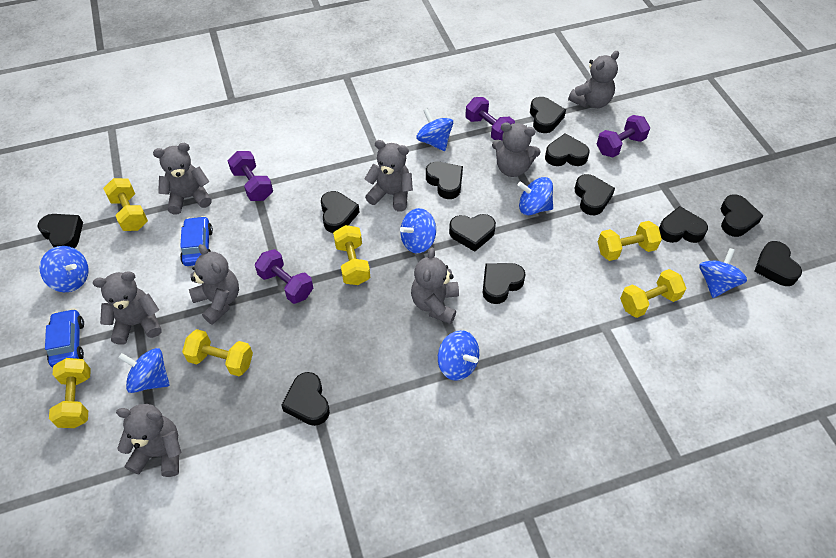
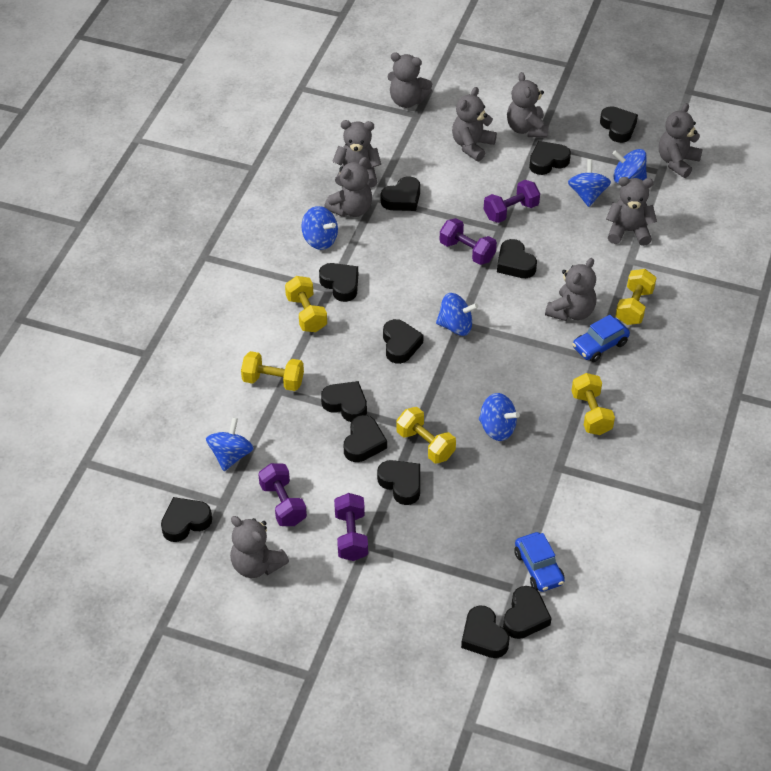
blue spinning top: [40,246,89,292] [118,348,170,393] [400,208,436,253] [416,109,453,151] [438,330,479,381] [518,177,553,215] [699,248,747,298] = 7 -> [206,417,254,471] [301,206,338,250] [436,293,478,336] [479,393,520,441] [568,159,611,207] [612,149,647,183] = 6
grey teddy bear: [93,271,162,345] [116,404,182,477] [153,143,212,214] [189,244,239,325] [365,140,413,211] [411,247,459,324] [492,122,541,177] [568,51,619,108] = 8 -> [230,516,289,578] [324,157,372,217] [332,120,381,188] [388,52,432,108] [452,87,497,161] [507,72,549,138] [545,258,596,321] [606,177,657,246] [659,103,703,178] = 9
yellow dumbbell: [49,358,91,428] [103,178,148,231] [182,329,253,376] [333,225,370,285] [598,221,662,261] [620,269,686,318] = 6 -> [241,351,304,391] [285,276,327,332] [396,407,456,464] [571,373,615,435] [616,269,656,325] = 5

